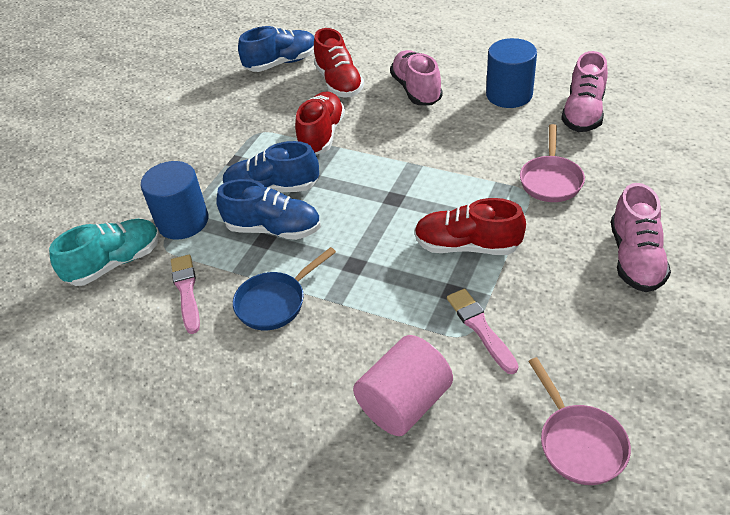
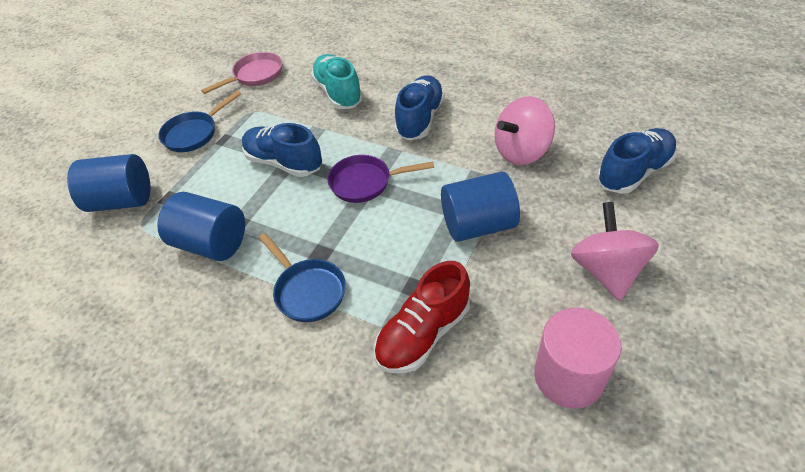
blue cylinder: [140,161,208,239] [486,38,537,108] = 2 -> [67,154,150,212] [157,192,245,261] [441,172,520,242] = 3
blue pan: [233,247,336,330] = 1 -> [158,91,241,152] [259,233,346,322] = 2
pink brush: [171,255,200,334] [447,289,518,374] = 2 -> none = 0
pink pan: [520,124,585,202] [528,357,631,485] = 2 -> [201,52,282,94] = 1
pink shoe: [390,50,443,105] [561,51,608,132] [611,183,671,292] = 3 -> none = 0
pink spinning top: none = 0 -> [495,96,555,165] [571,202,659,301] = 2
purple pan: none = 0 -> [328,155,434,203] = 1
red shoe: [295,91,345,154] [314,28,364,98] [414,198,526,255] = 3 -> [374,261,470,373] = 1

